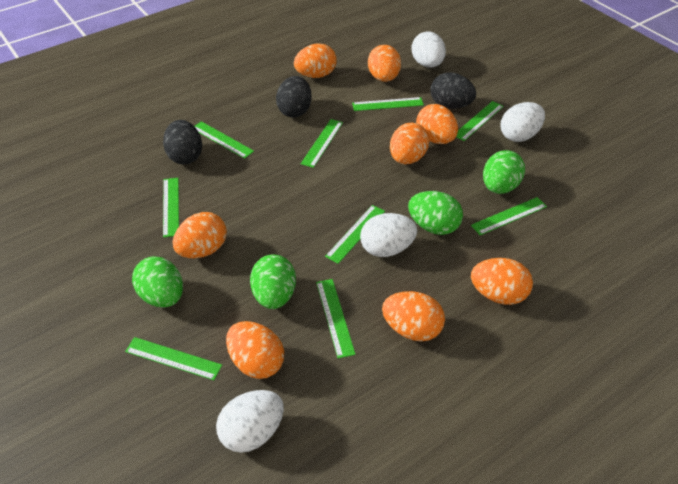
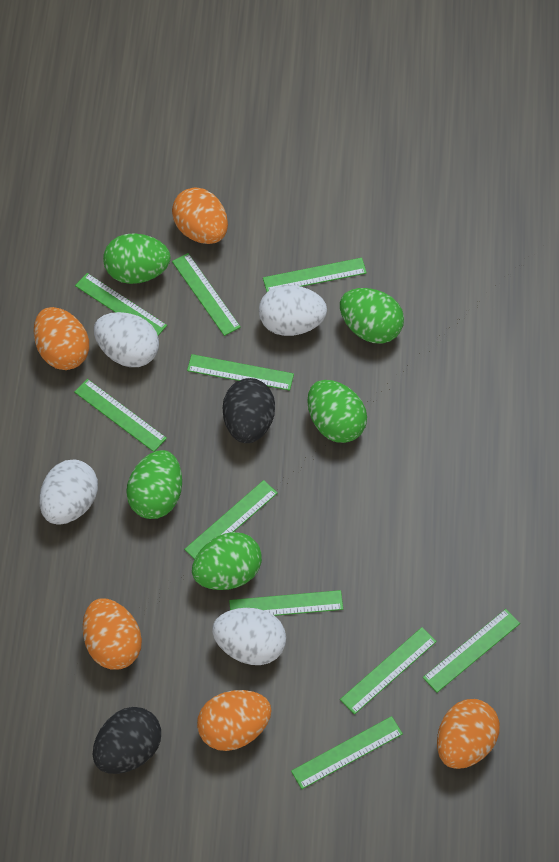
black egg: [163,120,202,164] [276,76,312,117] [431,72,476,109] = 3 -> [93,707,161,774] [223,378,275,443] = 2
green egg: [132,256,183,308] [250,254,296,309] [408,191,463,235] [483,150,525,194] = 4 -> [103,233,171,284] [126,450,182,519] [192,532,262,590] [307,380,367,443] [340,288,404,344] = 5
green ruler: [125,337,222,380] [163,178,179,238] [194,121,254,159] [301,119,343,168] [316,279,356,359] [325,205,385,264] [352,97,424,111] [456,101,504,141] [471,197,547,235] = 9 -> [74,379,167,452] [75,273,167,335] [172,253,241,336] [184,480,277,559] [187,354,294,391] [229,590,343,616] [263,258,367,292] [291,716,403,789] [340,627,437,715] [423,609,520,693] = 10
orange egg: [173,212,227,258] [226,321,284,379] [294,43,336,78] [368,45,401,82] [382,291,445,341] [390,123,429,164] [416,104,458,144] [471,258,533,305] = 8 -> [34,307,89,370] [83,598,142,670] [172,187,228,244] [197,690,272,751] [437,699,500,769] = 5

